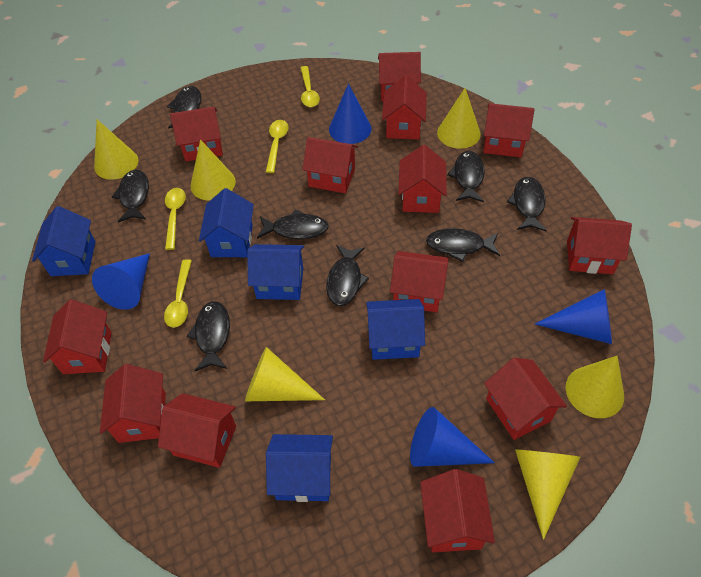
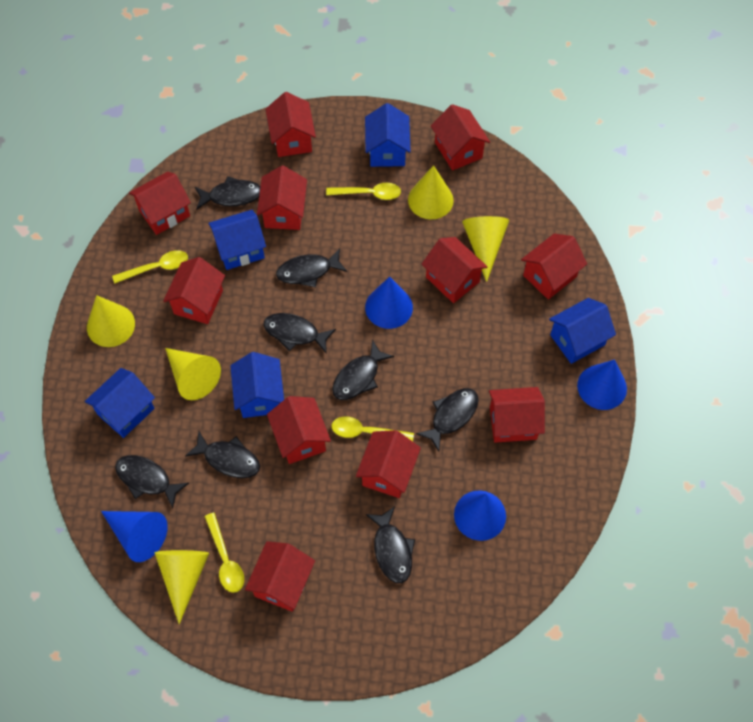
red house: [43,299,112,374] [100,364,166,443] [158,393,236,468] [170,107,223,161] [302,137,358,193] [378,52,421,101] [382,75,427,140] [390,251,449,312] [398,145,447,213] [420,469,495,552] [483,103,534,157] [484,358,567,440] [567,217,632,274] = 13 -> [129,172,191,235] [163,257,225,324] [245,541,315,612] [257,165,307,230] [266,92,316,157] [267,396,331,464] [356,430,421,498] [422,237,488,303] [431,104,490,171] [489,387,545,443] [521,234,587,300] = 11
yellow cone: [94,120,139,180] [190,139,236,201] [245,347,325,401] [437,88,481,149] [515,450,580,540] [566,356,624,418] = 6 -> [87,295,135,347] [154,550,209,624] [165,348,221,400] [408,165,454,219] [462,216,510,282] = 5

